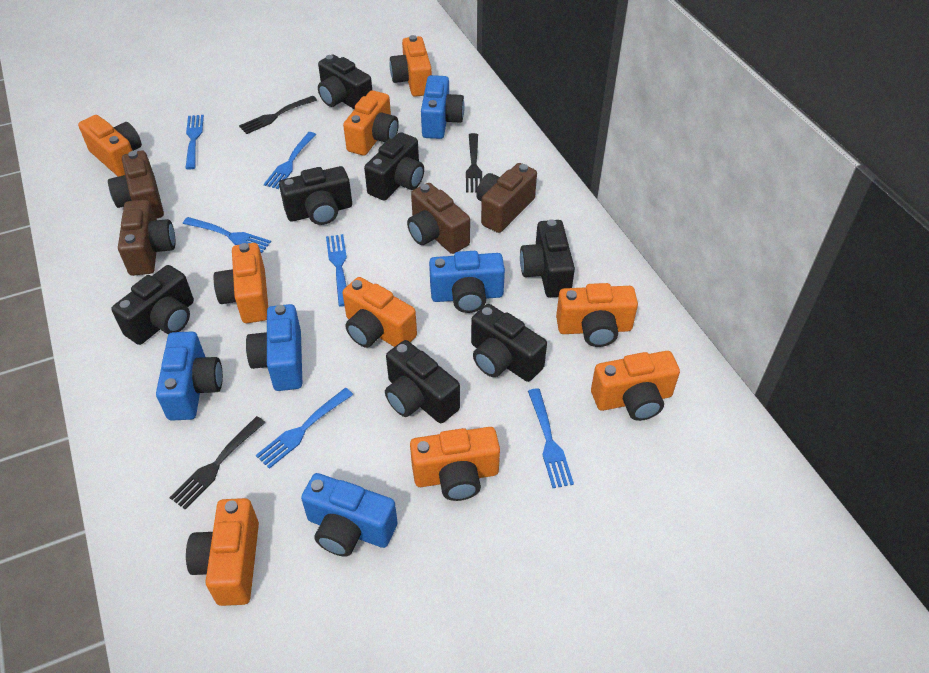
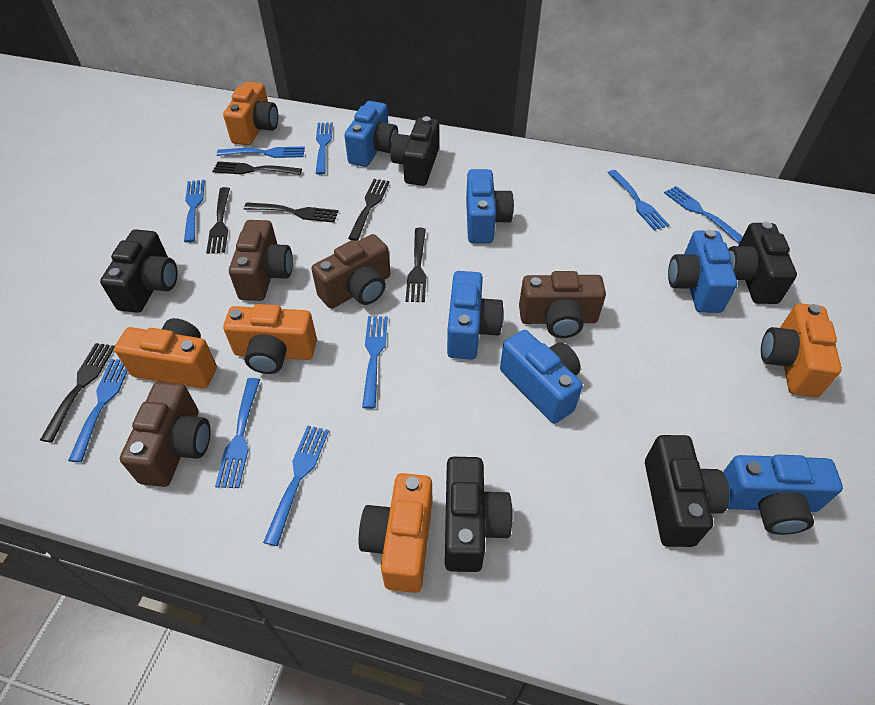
black camera: [111,265,194,345] [279,166,352,225] [318,54,372,109] [364,132,424,201] [385,340,460,423] [471,304,547,382] [520,219,575,298] = 7 -> [100,229,178,313] [390,116,439,186] [445,457,513,572] [645,435,730,547] [728,222,797,304] = 5
black fork: [169,416,266,510] [239,96,317,134] [466,133,482,192] = 3 -> [40,343,115,442] [206,187,230,254] [212,161,302,175] [244,203,339,223] [348,179,390,241] [406,228,426,302] = 6
blue camera: [156,331,223,421] [246,304,302,391] [301,473,398,557] [421,75,465,139] [429,251,505,313] = 5 -> [344,101,398,167] [447,271,504,360] [466,169,514,243] [500,330,583,424] [668,230,737,313] [723,455,843,535] = 6
blue fork: [183,217,271,253] [185,115,204,170] [256,388,353,469] [264,132,316,189] [326,234,347,306] [528,388,574,488] = 6 -> [68,359,128,462] [184,180,205,243] [215,378,260,488] [217,147,305,158] [263,425,329,546] [315,122,333,175] [362,316,388,409] [608,170,669,231] [664,186,743,243] = 9
orange camera: [78,115,142,177] [186,498,259,606] [213,243,268,323] [343,90,399,156] [343,277,417,348] [390,35,432,97] [410,427,500,501] [556,283,638,347] [591,351,680,421] = 9 -> [114,318,217,388] [223,82,278,145] [223,304,317,374] [359,473,432,593] [761,303,842,397] = 5

